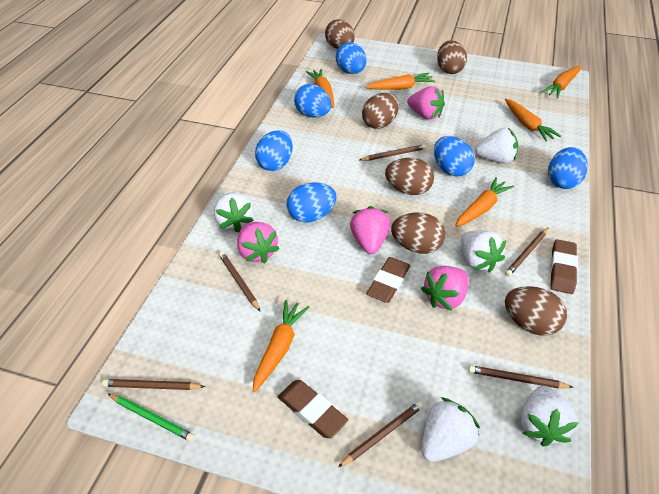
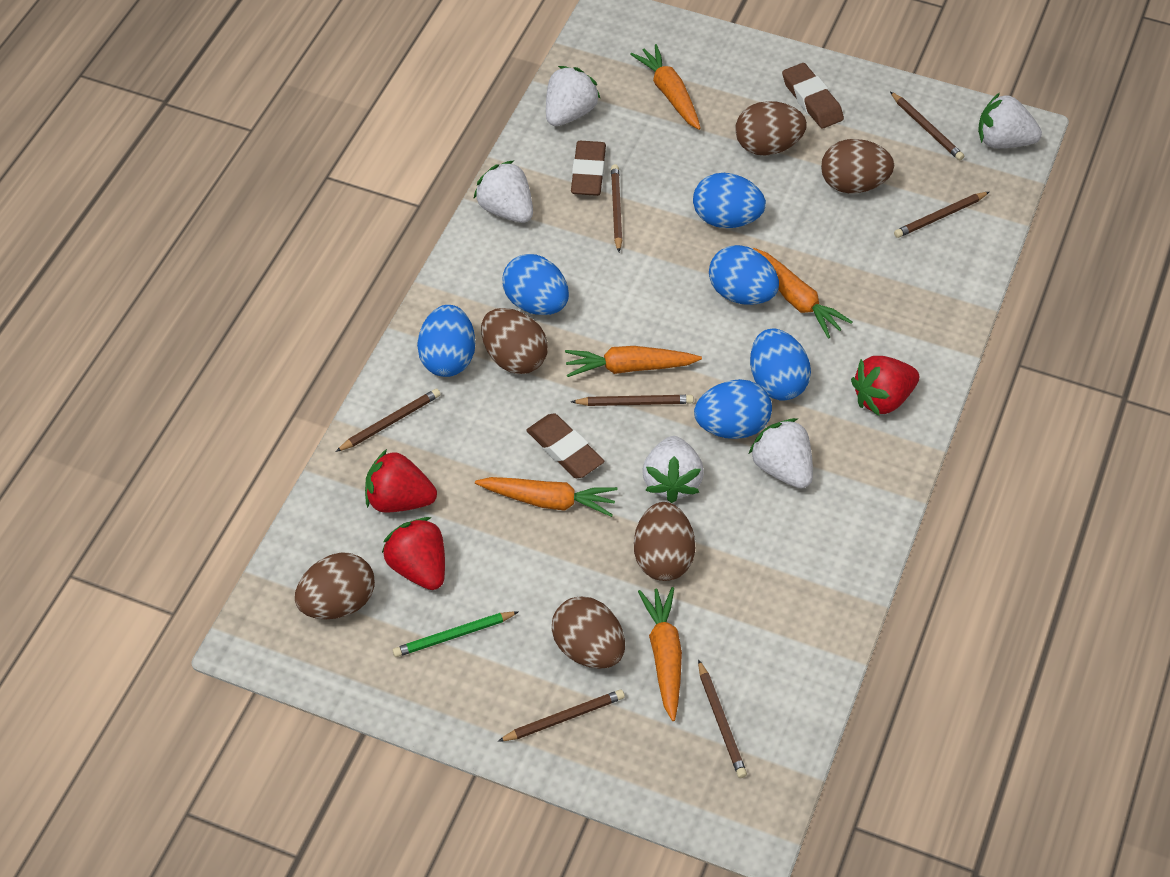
brown pencil: [102,379,205,390] [219,252,260,311] [338,401,423,467] [359,144,426,161] [468,365,573,388] [505,228,548,276] = 6 -> [335,389,441,452] [498,689,625,742] [571,395,694,406] [611,164,622,252] [698,659,747,778] [890,92,964,161] [894,192,989,238] = 7
orange carrot: [253,300,309,392] [306,69,334,108] [366,73,435,90] [455,177,514,227] [505,99,561,142] [541,66,580,98] = 6 -> [475,477,618,517] [565,346,702,377] [630,44,701,130] [638,587,682,721] [753,248,853,339] = 5
pink strawberry: [237,222,280,264] [350,206,391,254] [407,86,445,119] [421,266,469,311] = 4 -> none = 0
red strawberry: none = 0 -> [365,449,437,513] [382,517,445,590] [851,356,919,416] = 3

